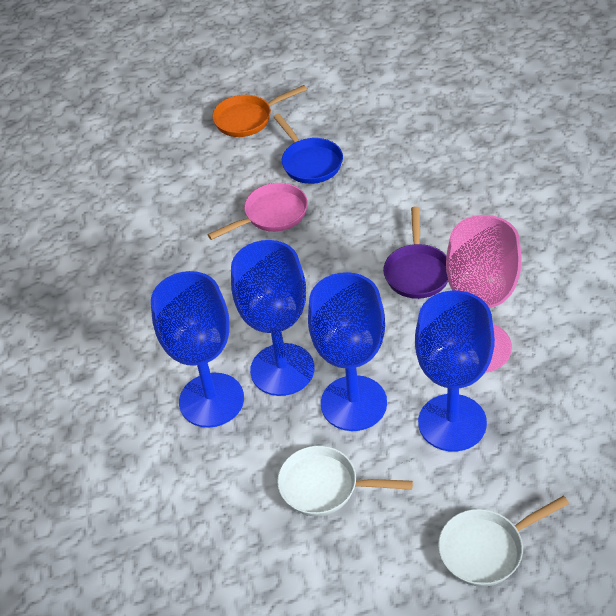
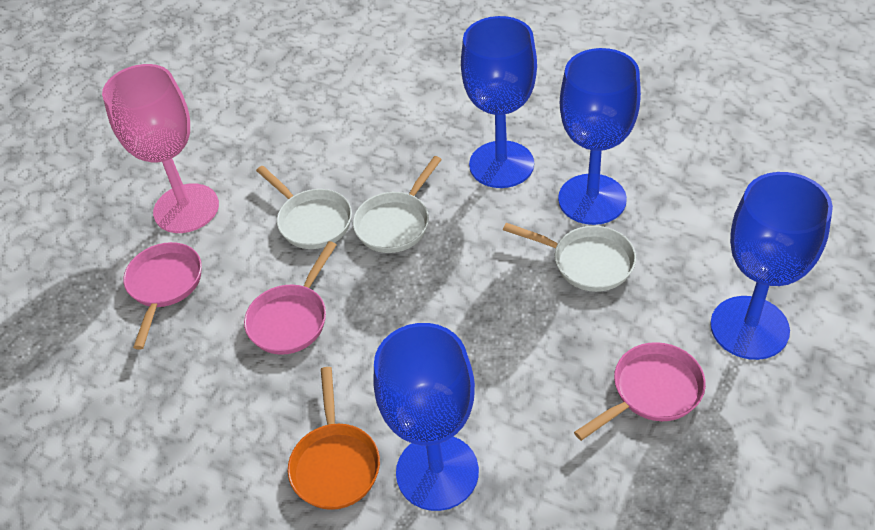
blue pan: [274,114,343,184] = 1 -> none = 0
pink pan: [208,183,308,240] = 1 -> [123,242,202,349] [244,241,337,355] [574,342,706,441] = 3
purple pan: [383,206,448,299] = 1 -> none = 0
white pan: [277,446,413,516] [438,496,569,587] = 2 -> [256,166,352,249] [353,156,442,253] [503,223,636,292] = 3

